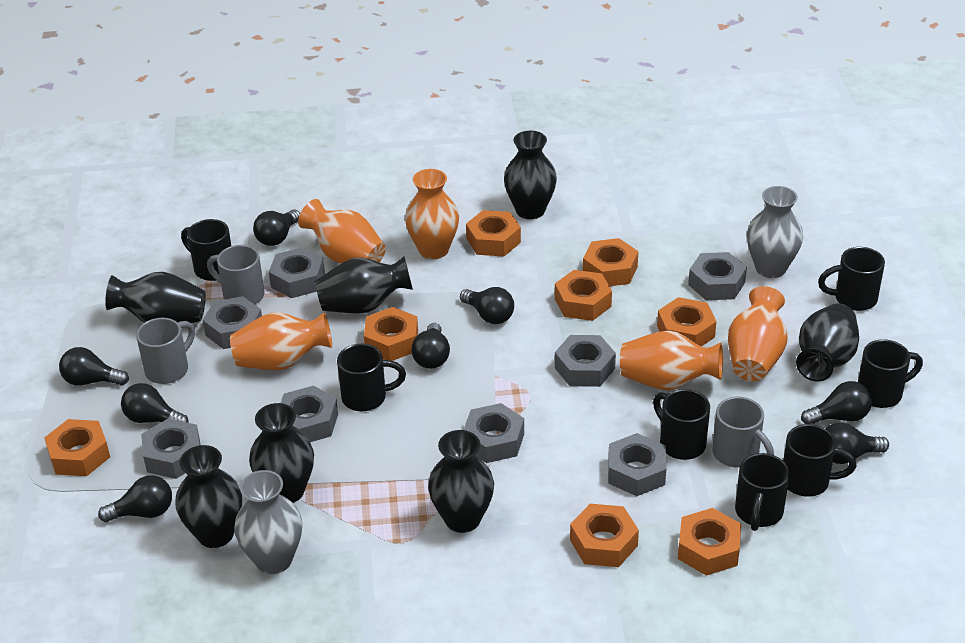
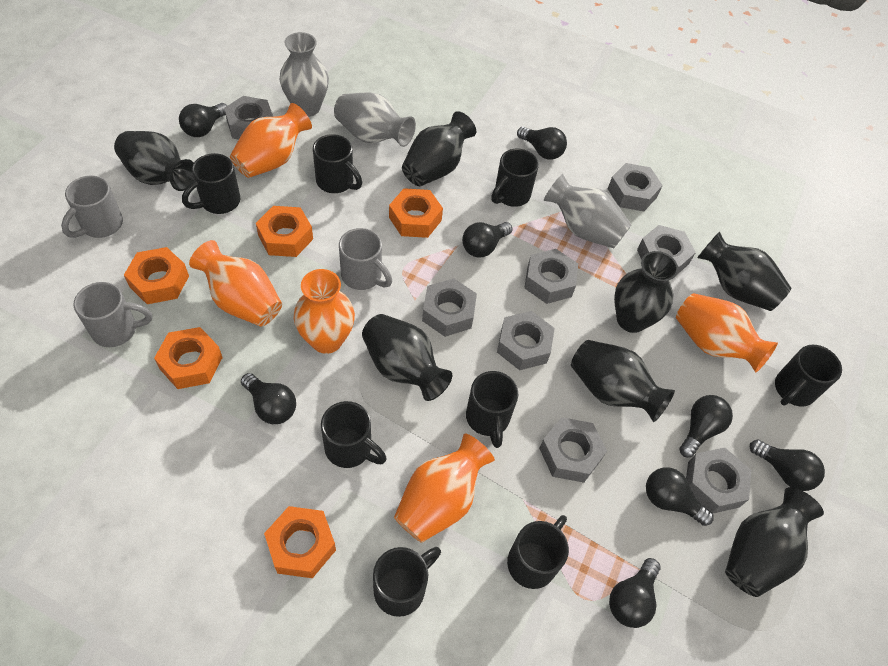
black mug: [181,219,231,281] [337,344,406,411] [653,389,710,460] [735,453,790,531] [783,424,856,497] [818,247,885,311] [858,339,923,408] = 7 -> [182,153,240,214] [313,134,362,193] [321,401,387,468] [373,547,441,617] [466,371,518,448] [491,149,539,207] [507,515,569,589] [775,345,842,407] = 8
grey vase: [234,470,302,574] [747,186,803,278] = 2 -> [280,32,329,117] [334,93,416,147] [544,174,632,248] = 3
orange nut: [44,419,110,476] [364,307,418,361] [466,210,521,257] [555,270,612,321] [570,504,639,567] [583,238,638,286] [657,297,717,346] [678,508,741,576] = 8 -> [124,247,189,304] [154,327,223,389] [256,206,313,257] [264,506,336,578] [389,188,443,238] = 5

